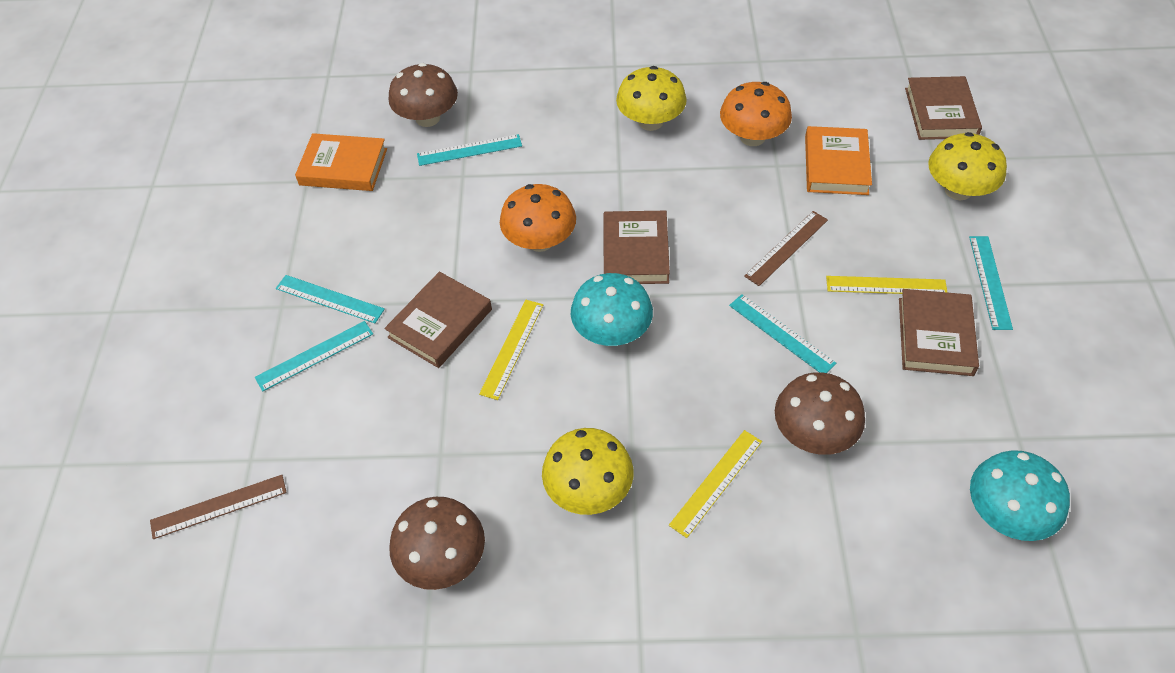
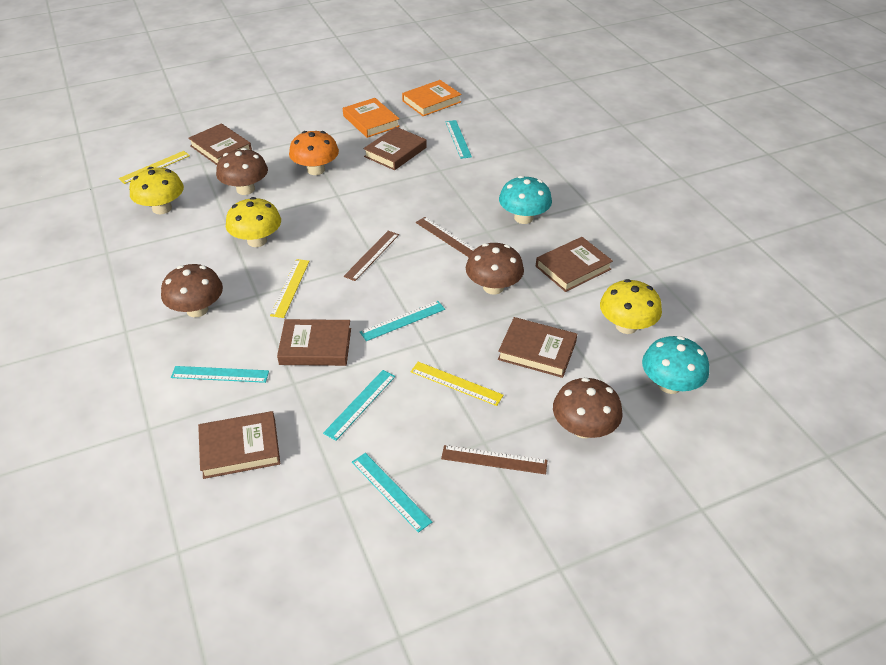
brown book: [384,272,492,368] [604,211,670,284] [899,289,979,376] [905,76,982,140] = 4 -> [188,123,252,165] [198,411,280,479] [277,319,351,366] [363,127,426,170] [498,317,577,378] [536,237,613,292] = 6
brown mushroom: [389,63,458,127] [389,497,485,590] [775,372,865,455] = 3 -> [161,264,223,317] [216,148,268,195] [466,243,524,295] [553,377,622,438] = 4
brown ruler: [150,475,287,539] [744,211,828,286] = 2 -> [344,231,399,281] [416,217,475,257] [441,445,547,474] = 3
orange mushroom: [500,184,576,252] [720,82,792,146] = 2 -> [289,131,339,175] = 1

